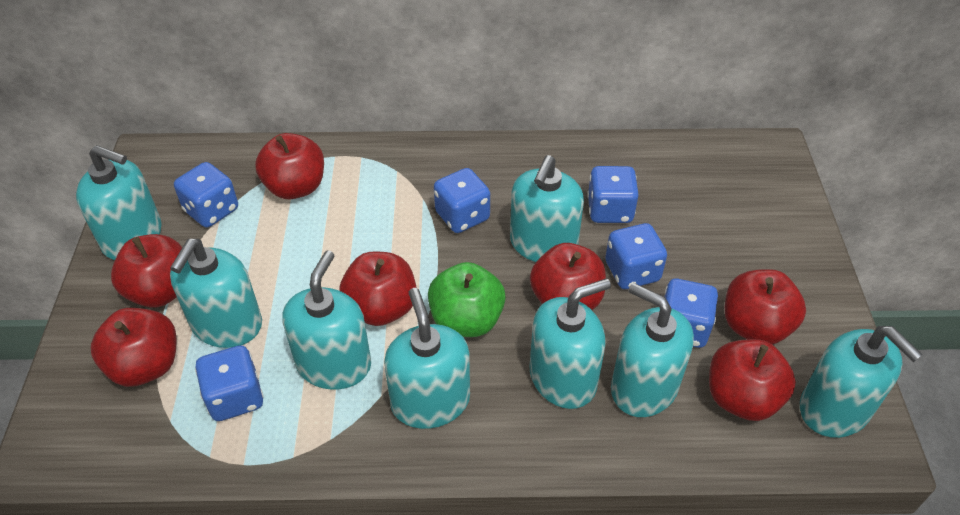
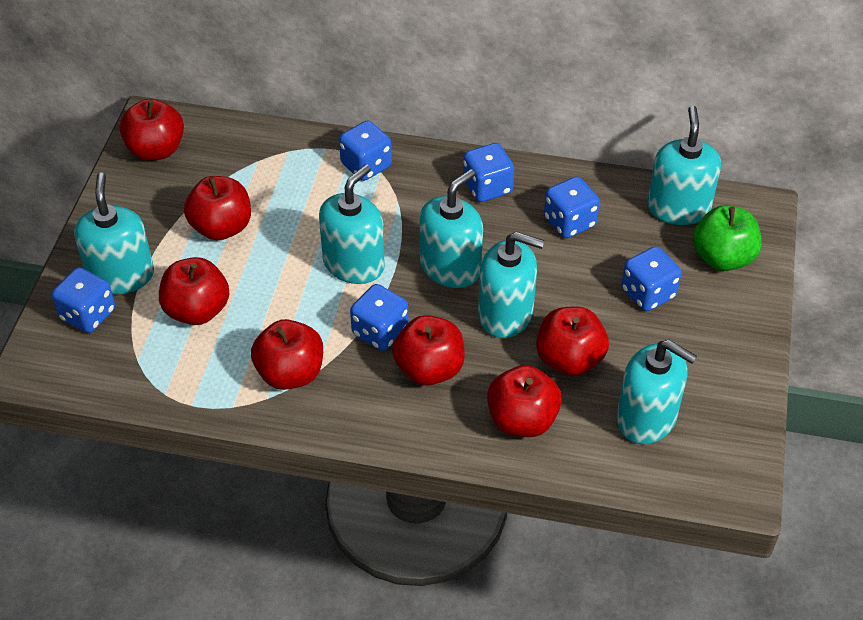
turquoise soap dispenser: [76,145,162,260] [170,239,262,348] [283,251,371,390] [384,288,470,429] [510,155,584,262] [529,278,611,409] [611,283,694,417] [800,326,923,438] = 8 -> [74,172,154,294] [319,164,385,284] [420,169,483,288] [478,232,545,338] [617,340,697,444] [647,106,721,225] = 6

